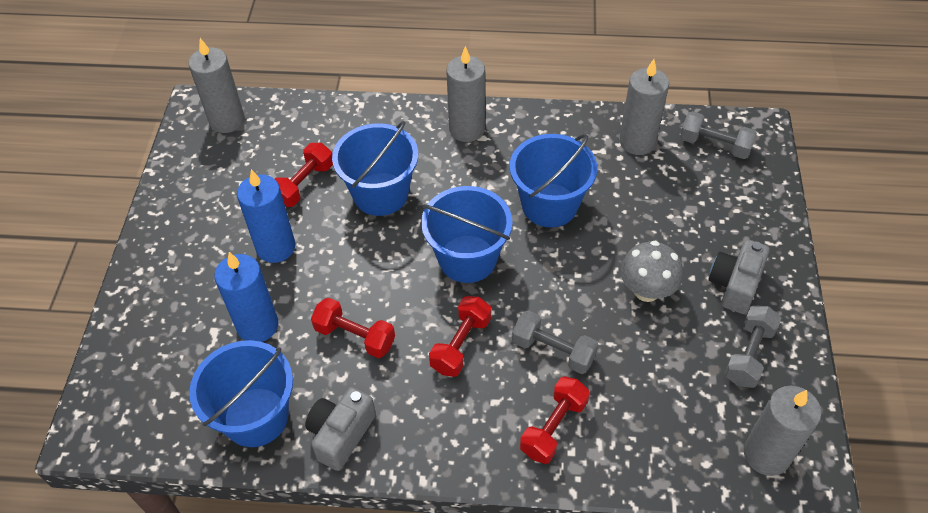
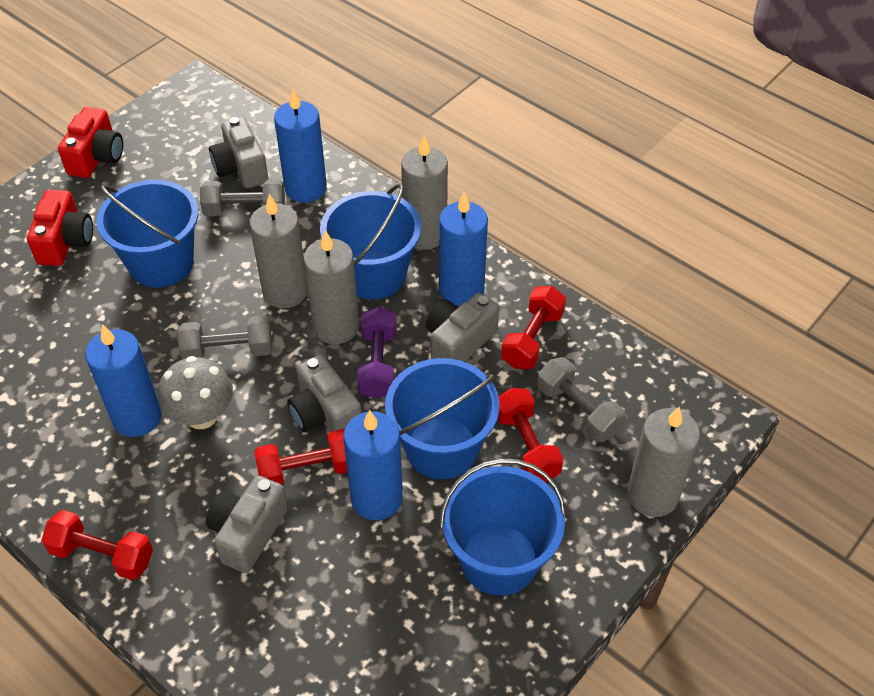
blue candle: [214,252,278,342] [237,169,296,263] = 2 -> [85,324,162,437] [274,89,327,203] [343,410,403,520] [439,192,488,306] = 4
grey camera: [305,387,376,471] [709,239,770,314] = 2 -> [206,476,288,573] [209,117,268,188] [287,355,362,432] [426,293,499,362] = 4
purple dumbbell: none = 0 -> [357,306,397,399] = 1
red camera: none = 0 -> [27,190,93,266] [58,107,123,178] = 2

